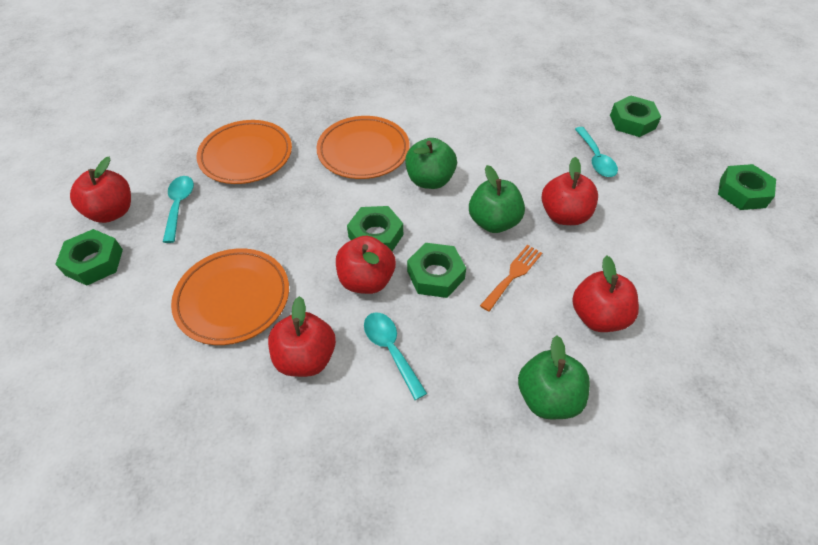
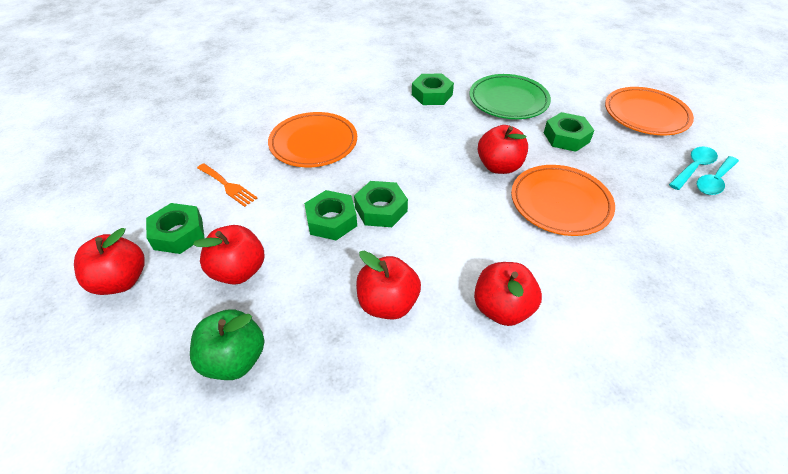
green apple: [405,138,457,189] [469,165,525,233] [518,335,590,419] = 3 -> [190,309,265,380] = 1
green plate: none = 0 -> [470,74,551,119] = 1
turquoise spoon: [163,176,194,243] [364,312,427,400] [575,127,618,177] = 3 -> [669,146,718,190] [697,156,739,195] = 2

